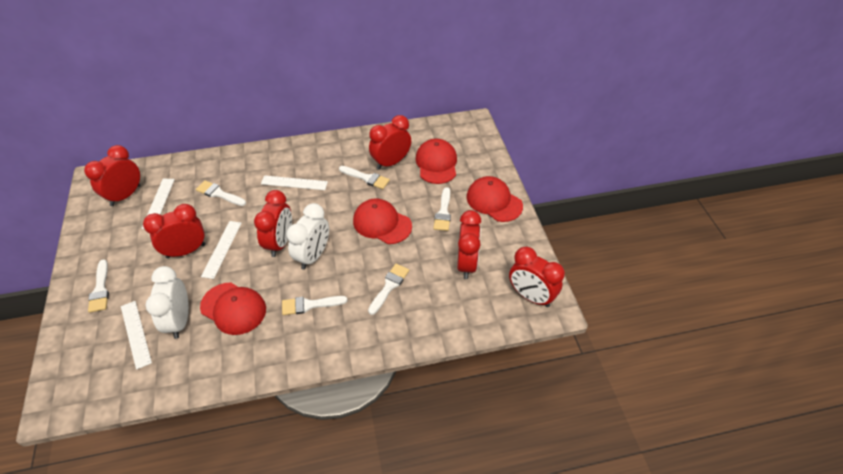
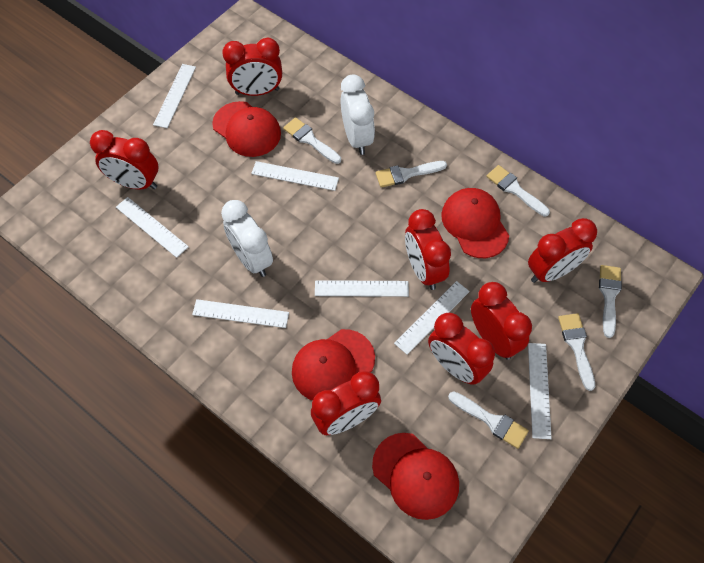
red clock: [84,145,140,206] [143,204,206,258] [254,190,292,257] [369,115,411,170] [457,210,481,279] [509,247,565,307] = 6 -> [90,130,158,189] [222,38,282,96] [311,371,381,435] [405,209,451,290] [428,313,495,385] [471,282,532,360] [528,218,597,283] = 7
white ruler: [121,301,152,370] [141,179,175,229] [201,221,242,279] [261,175,328,190] = 4 -> [116,197,189,258] [153,64,196,128] [192,299,289,328] [251,161,339,191] [315,280,409,297] [394,281,470,355] [528,343,552,439] = 7

